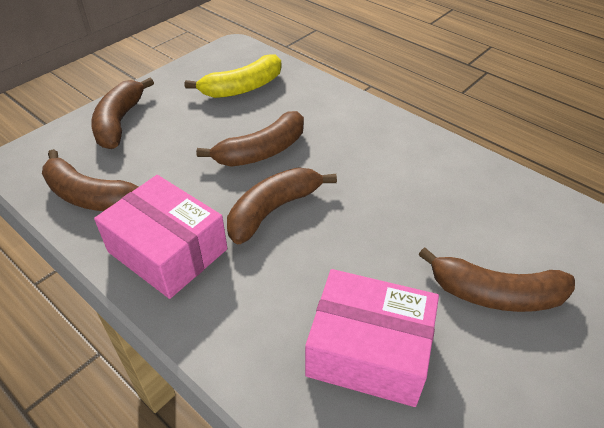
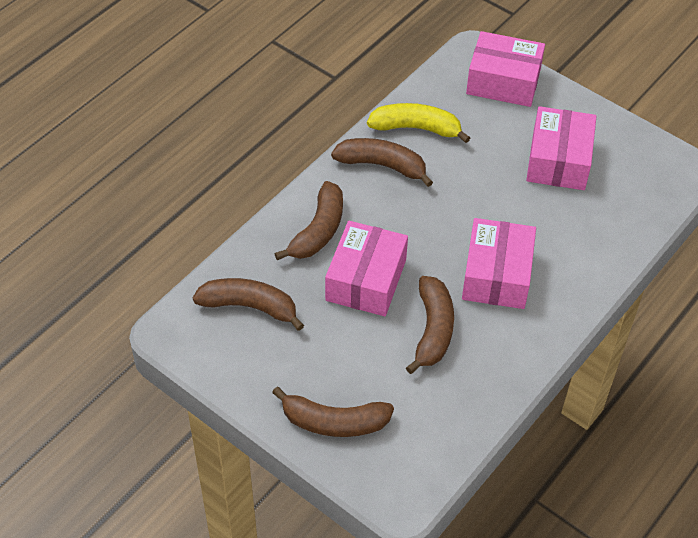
pink box: [94,175,228,299] [305,269,439,407] = 2 -> [325,221,408,316] [462,218,536,309] [466,31,545,107] [526,106,597,190] = 4

